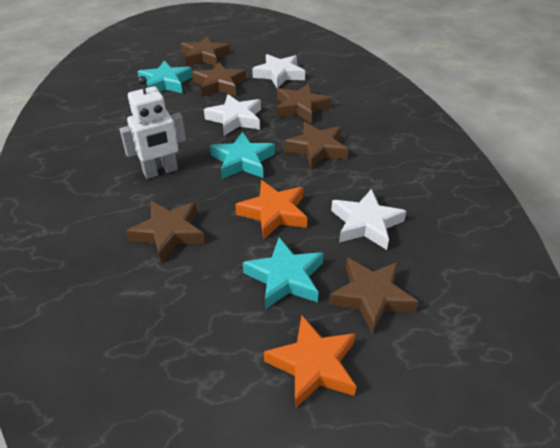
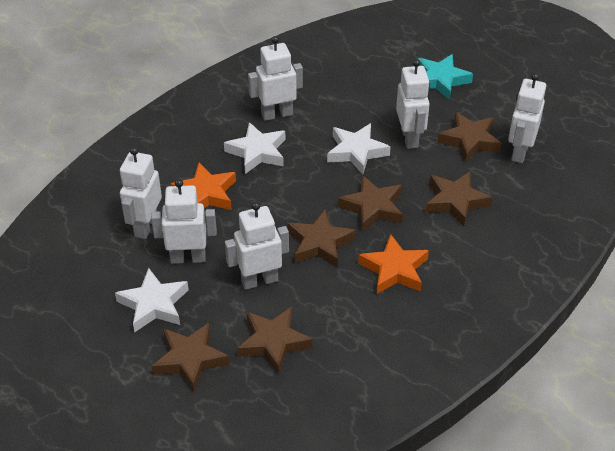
turquoise star: [137,60,192,93] [210,132,275,179] [243,237,324,309] = 3 -> [418,54,473,99] = 1
white robot: [120,76,186,179] = 1 -> [120,147,162,239] [151,179,217,264] [225,202,289,290] [248,36,303,121] [396,59,430,149] [508,73,546,163] = 6

